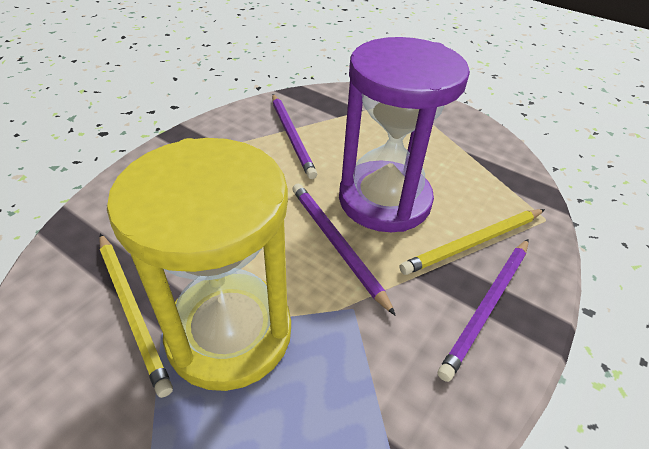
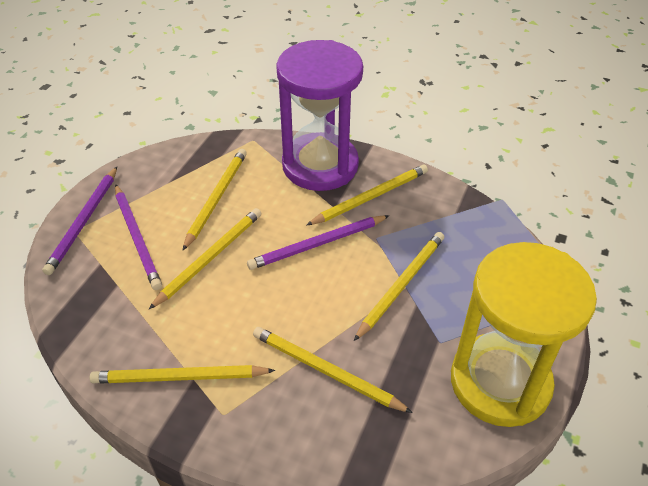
yellow pencil: [99,233,173,398] [400,209,545,275] = 2 -> [90,365,275,384] [149,208,262,309] [182,149,247,251] [253,327,413,413] [307,164,428,225] [354,232,444,341] = 6

